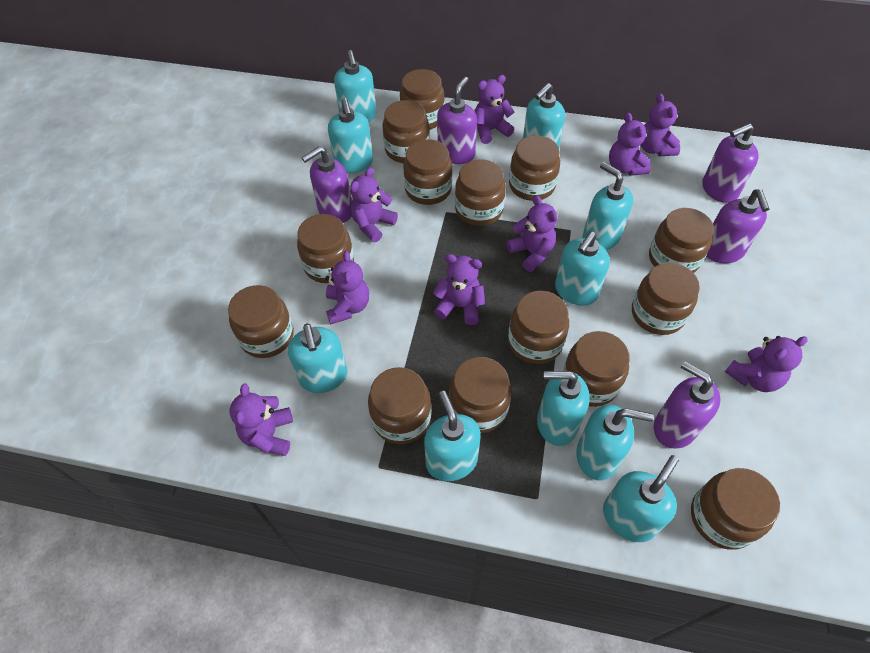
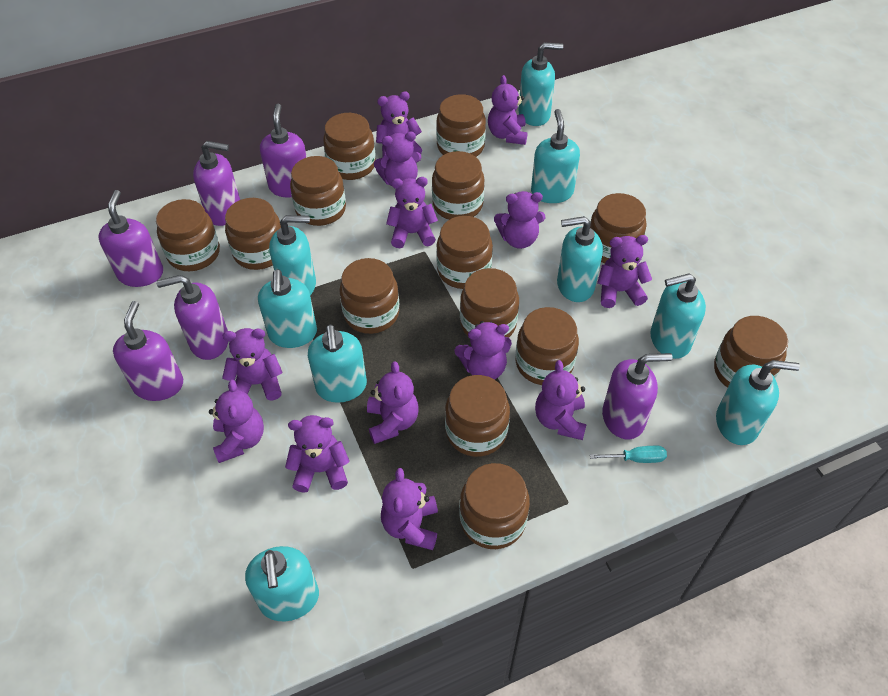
purple soap dispenser: [302,146,352,223] [437,77,477,164] [654,361,720,449] [702,123,759,203] [706,189,769,263] = 5 -> [98,190,163,287] [113,301,183,401] [156,275,228,360] [193,141,240,226] [260,104,307,197] [602,353,673,439] = 6
purple teddy bear: [230,383,293,456] [325,251,369,324] [350,167,398,242] [433,254,485,325] [475,75,514,144] [506,195,558,272] [609,113,651,176] [641,93,680,156] [725,336,808,392] = 9 -> [209,380,264,463] [222,328,283,401] [285,415,350,493] [367,361,419,444] [374,132,422,186] [376,91,422,157] [381,468,438,550] [386,177,438,248] [455,321,512,380] [488,75,528,145] [494,191,545,249] [535,360,587,440] [597,235,652,308] = 13
turquoise screwdriver: none = 0 -> [590,446,667,463] = 1
turquoise soap dispenser: [288,323,347,393] [328,98,373,173] [334,50,376,122] [424,391,481,481] [523,83,565,147] [537,371,590,446] [555,231,610,306] [576,404,654,480] [583,162,633,250] [603,455,679,542] = 10 -> [245,546,319,621] [258,270,317,348] [269,215,316,295] [308,325,367,403] [519,42,563,126] [531,109,580,203] [557,216,603,302] [650,273,706,359] [716,360,800,445] = 9

